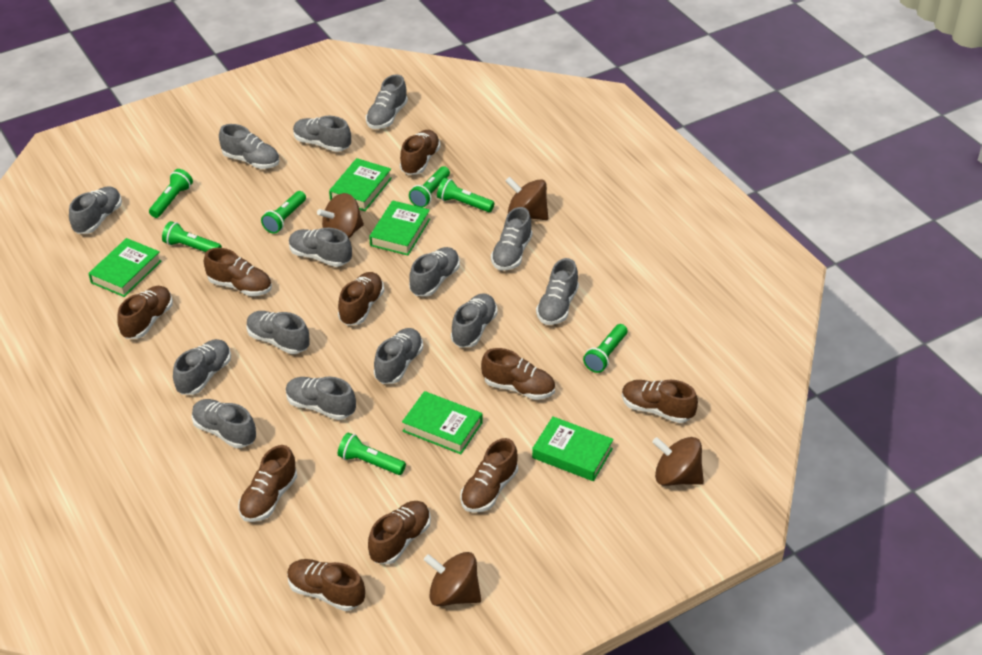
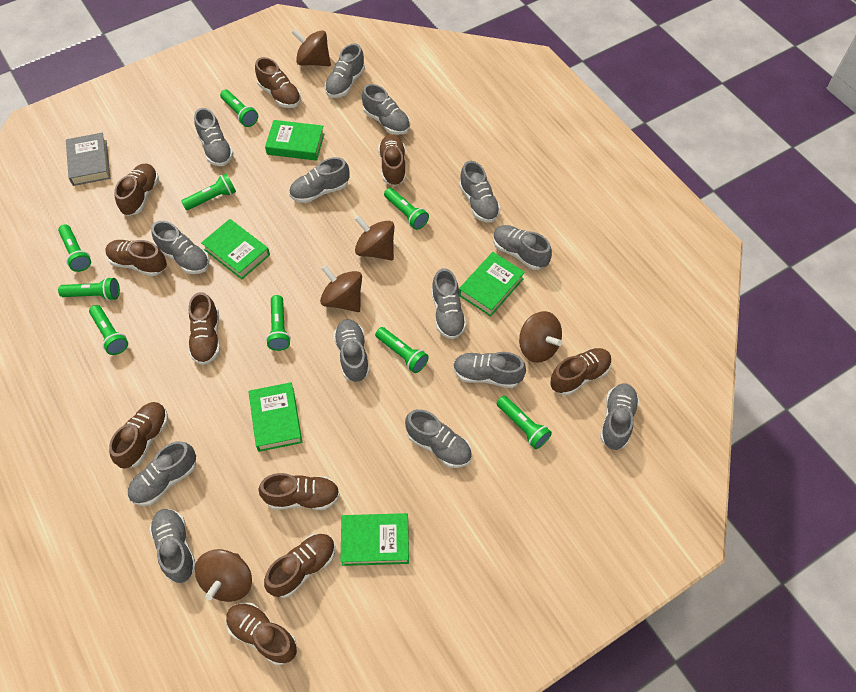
brown spinning top: [317,193,364,238] [424,552,481,606] [505,177,548,220] [652,437,704,486] = 4 -> [195,549,252,602] [292,29,331,66] [320,265,362,312] [355,216,394,260] [519,311,562,363] = 5
green flashlight: [149,169,193,218] [162,221,222,252] [261,191,306,234] [338,432,406,475] [409,166,450,208] [437,178,494,212] [583,324,628,373] = 7 -> [58,224,91,272] [58,277,120,301] [89,305,128,355] [181,173,236,210] [220,90,258,127] [266,295,291,351] [375,327,429,373] [384,188,429,230] [497,396,552,449] = 9
grey book: none = 0 -> [66,133,110,186] = 1

